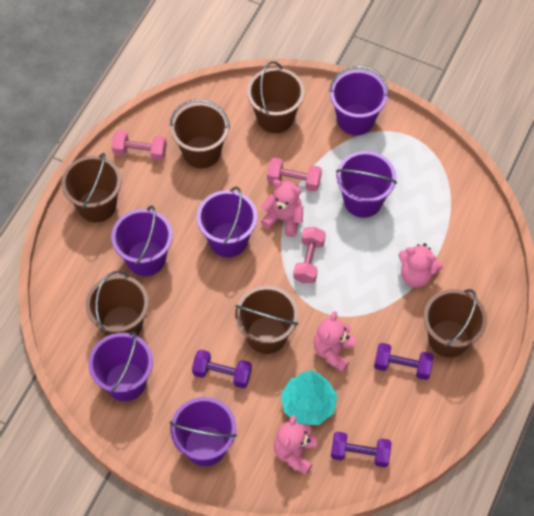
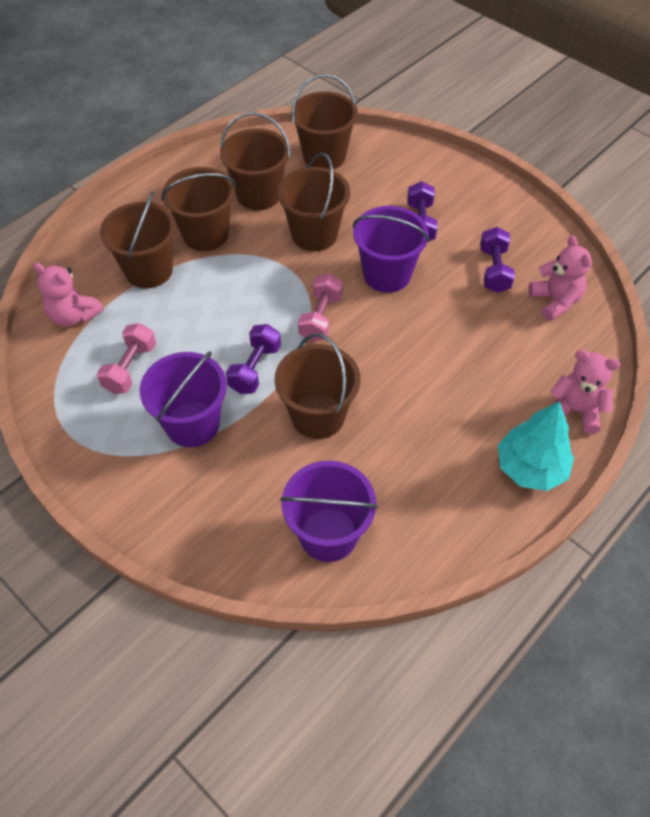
pink dumbbell: [112,130,167,161] [267,158,322,192] [293,227,326,283] = 3 -> [97,323,156,394] [298,274,343,342] = 2
pink teddy bear: [261,179,303,237] [274,415,317,475] [314,311,355,372] [399,243,443,287] = 4 -> [33,263,103,327] [529,235,592,321] [550,350,620,434] = 3
purple bucket: [88,332,153,401] [111,206,173,276] [170,397,237,466] [197,187,257,257] [329,66,389,135] [336,151,397,218] = 6 -> [140,351,227,447] [280,461,378,562] [353,206,430,293] = 3

